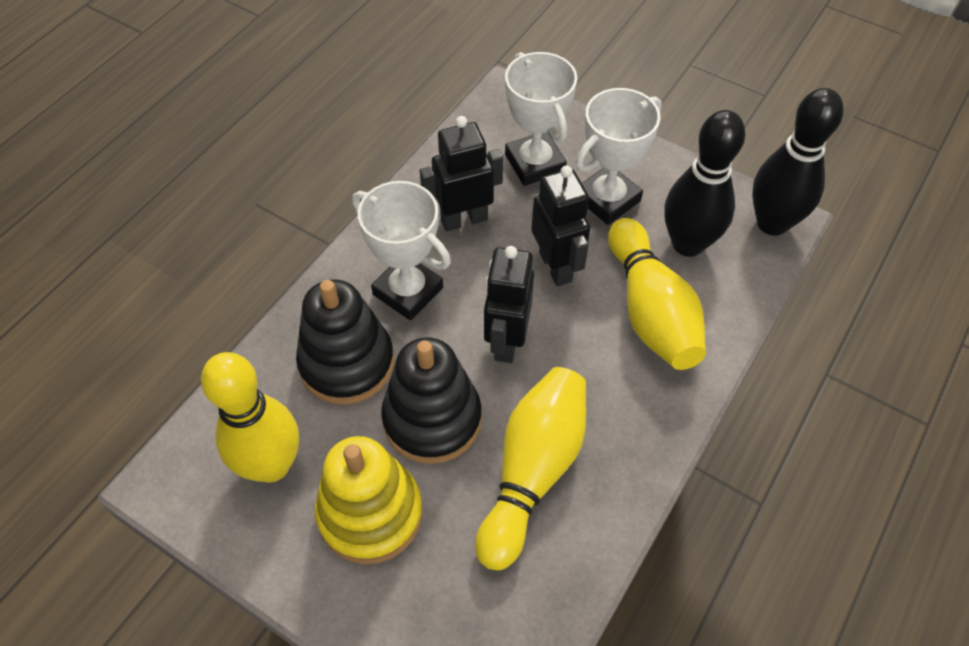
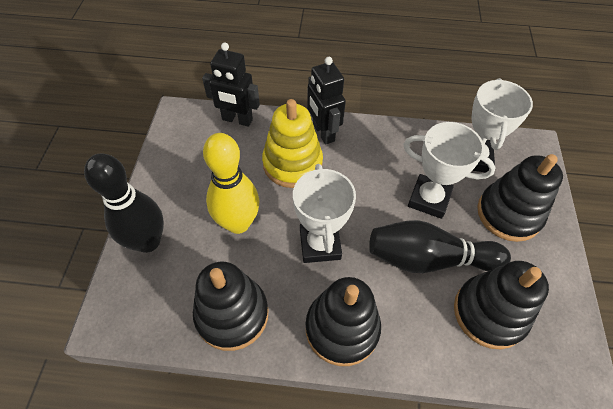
black robot: [420,116,503,231] [484,246,534,363] [531,165,590,286] = 3 -> [202,42,260,127] [307,57,346,145] = 2
black stacking toy: [296,279,394,404] [381,337,482,464] = 2 -> [193,262,269,351] [305,277,381,366] [454,261,549,349] [477,154,563,242] = 4
yellow bowling pin: [201,352,299,482] [475,367,586,571] [608,218,706,370] = 3 -> [203,133,259,234] = 1

